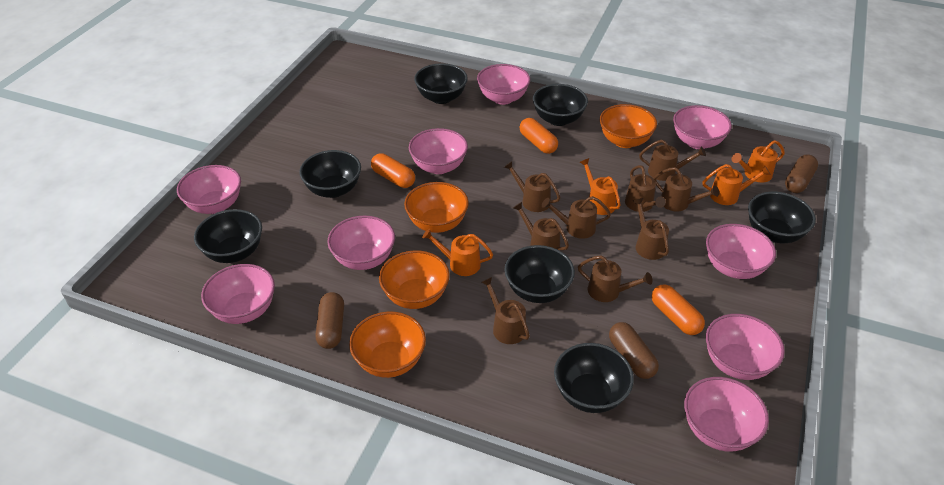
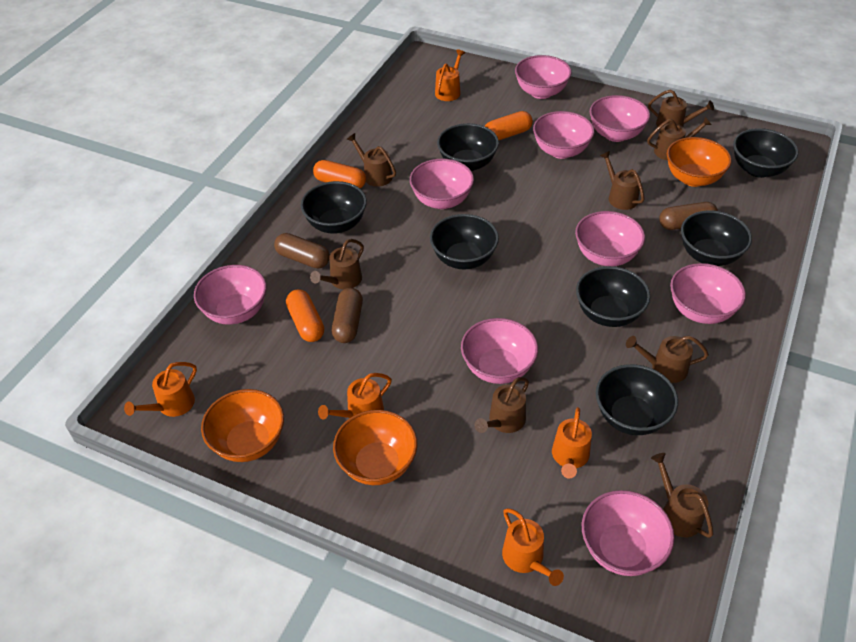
brown watering can: [481,277,530,344] [504,161,560,212] [513,202,569,251] [542,196,611,239] [578,255,653,302] [625,165,666,212] [633,198,669,260] [639,140,706,181] [653,167,719,211] = 9 -> [310,239,364,289] [347,133,396,187] [475,377,529,433] [600,151,645,210] [626,336,709,383] [647,117,711,160] [648,90,714,127] [651,453,713,538] = 8
orange bowl: [349,311,426,378] [379,250,450,309] [404,182,469,233] [600,104,657,148] = 4 -> [201,389,284,462] [333,410,417,485] [667,137,732,187] = 3
orange watering can: [422,229,493,276] [580,158,621,215] [703,164,771,205] [732,140,785,183] = 4 -> [124,362,197,417] [318,373,392,419] [435,49,465,101] [502,508,564,586] [552,407,592,478] = 5

